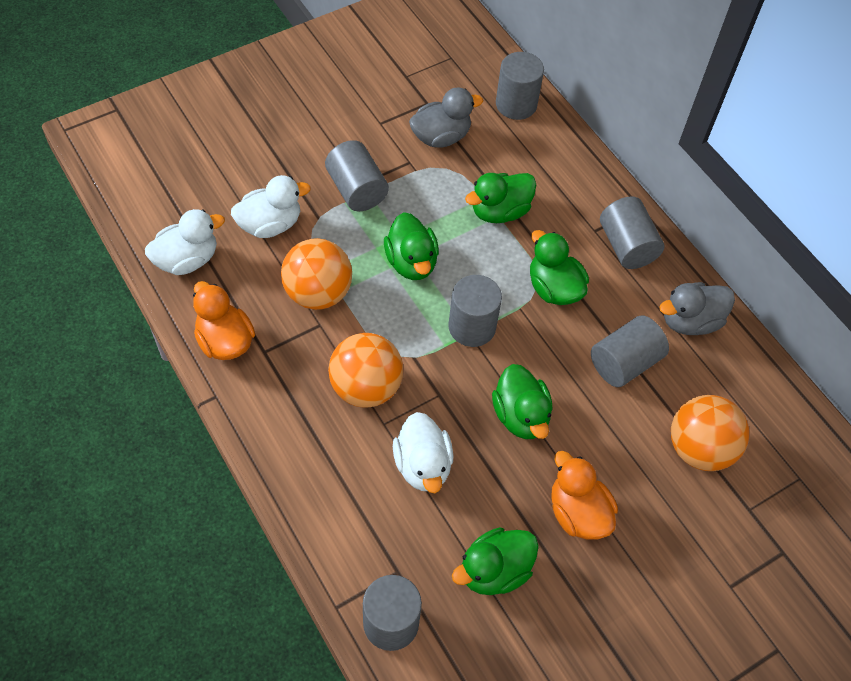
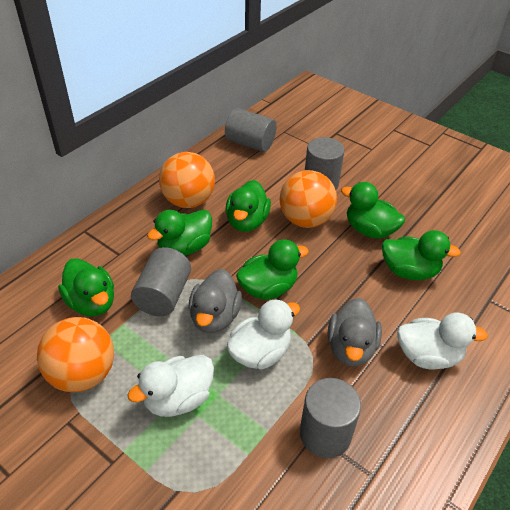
green duck: [384,212,439,280] [452,527,539,595] [465,173,536,223] [492,364,553,439] [530,230,589,305] = 5 -> [58,258,114,316] [147,210,212,256] [226,180,271,232] [236,239,309,300] [341,182,405,239] [382,230,461,280] = 6
grey cylinder: [325,140,389,211] [363,575,422,651] [448,275,502,347] [496,52,544,120] [591,316,669,387] [600,196,664,269] = 6 -> [131,247,191,317] [225,108,277,152] [300,378,361,458] [305,137,344,190] = 4
orange duck: [193,281,255,360] [551,451,618,540] = 2 -> none = 0

